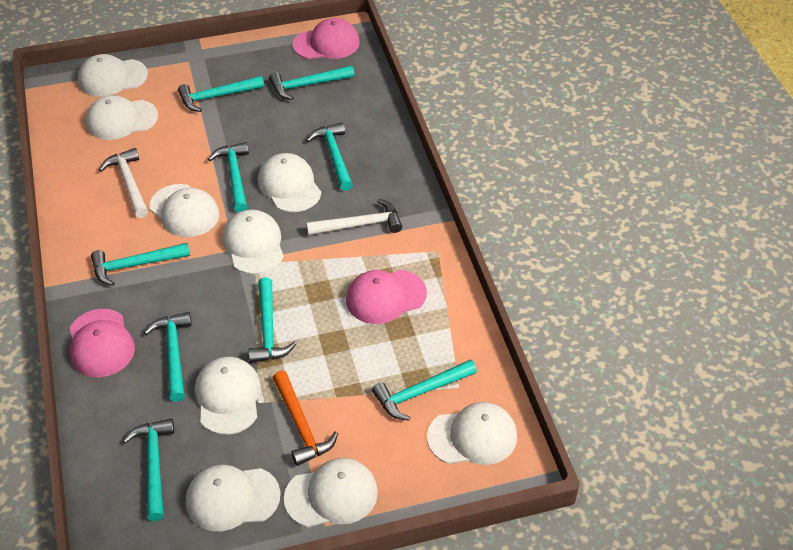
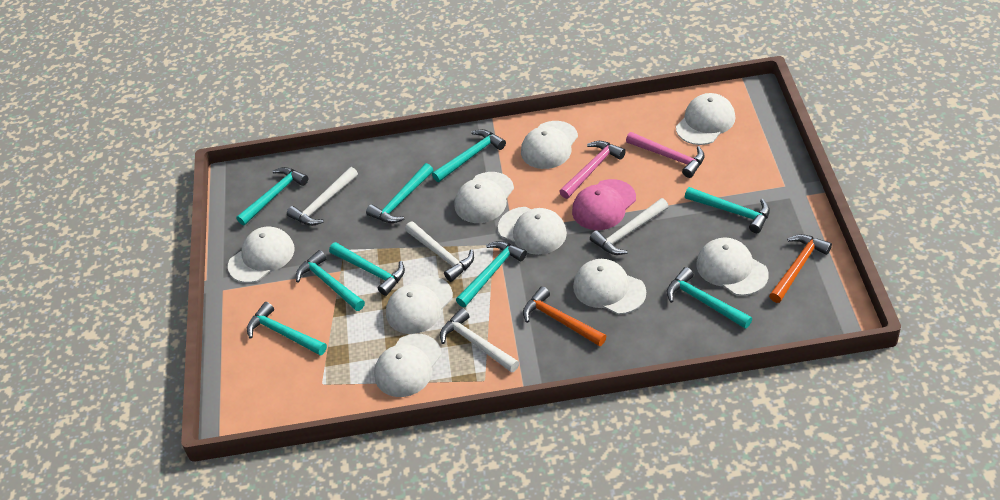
orange hammer: [273,371,338,466] = 1 -> [523,286,606,346] [769,234,832,303] = 2
pink cap: [69,309,135,377] [293,18,360,59] [346,270,427,324] = 3 -> [572,179,636,230] = 1
pink hammer: none = 0 -> [559,141,626,199] [626,132,705,178] = 2
white hammer: [99,148,148,218] [306,199,402,236] = 2 -> [287,167,358,226] [405,221,474,282] [440,308,519,373] [590,198,669,255] = 4

